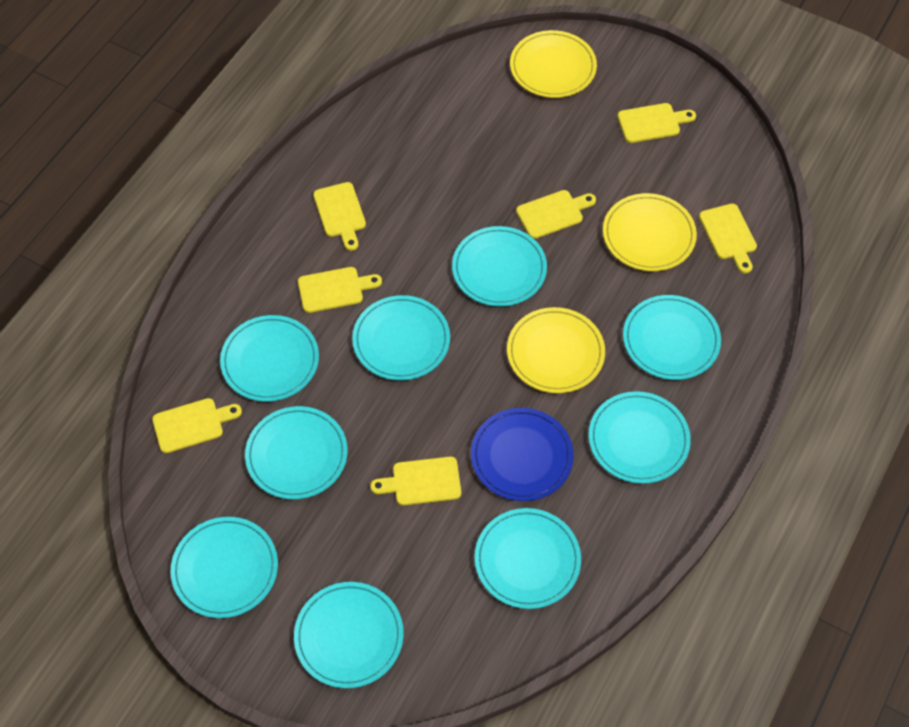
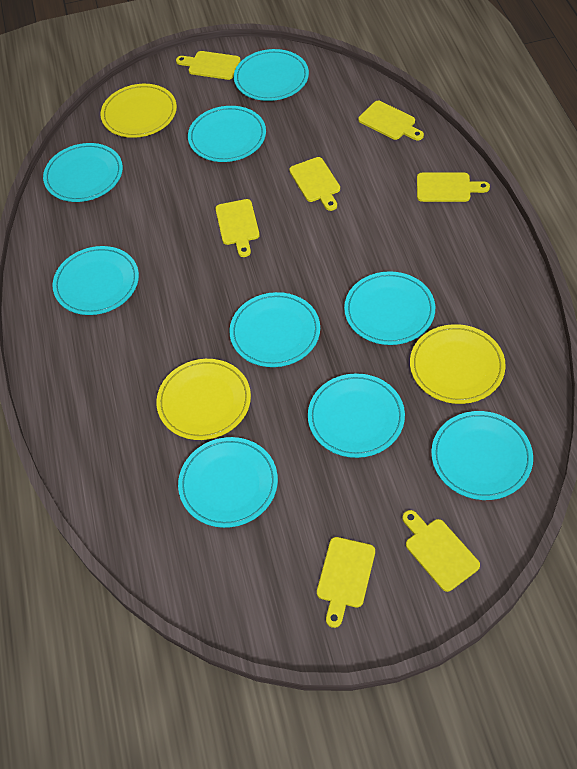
blue plate: [471,408,574,501] = 1 -> none = 0

